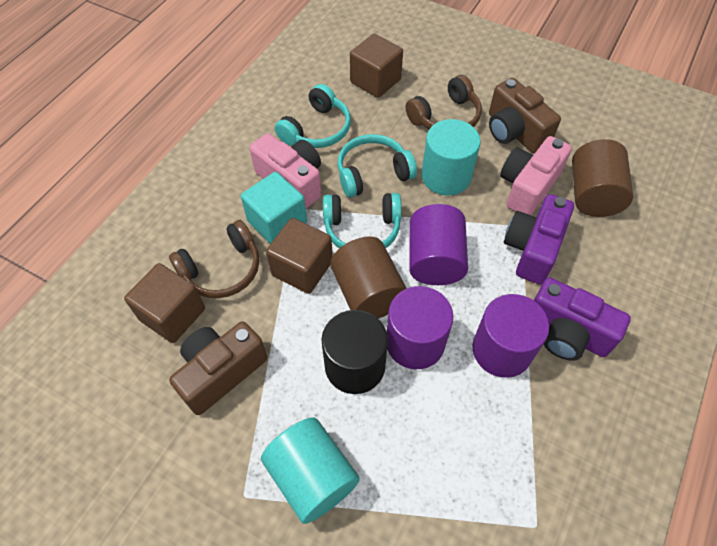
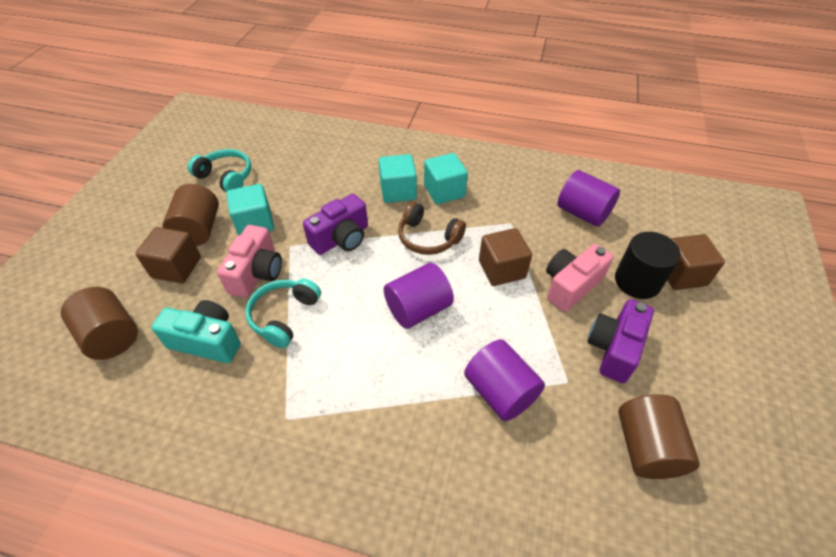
brown camera: [169,321,267,415] [489,78,561,154] = 2 -> none = 0
brown cylinder: [330,236,407,319] [572,139,633,217] = 2 -> [61,287,138,360] [162,184,219,246] [618,394,700,479] = 3
brown headphones: [169,220,259,298] [405,75,482,130] = 2 -> [398,202,466,255] = 1
turquoise camera: none = 0 -> [151,300,241,363] = 1
turquoise cube: [241,172,307,244] = 1 -> [226,184,274,235] [379,154,417,203] [424,153,468,204] = 3
turquoise cylinder: [261,417,360,524] [421,119,481,195] = 2 -> none = 0
turquoise headphones: [275,84,351,148] [323,193,402,248] [337,134,417,198] = 3 -> [188,149,252,192] [245,279,321,348] = 2

